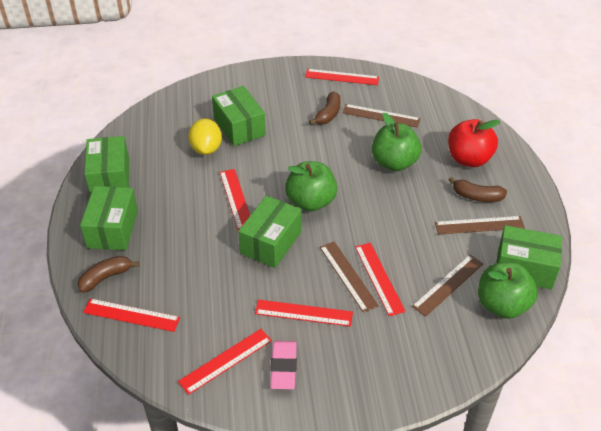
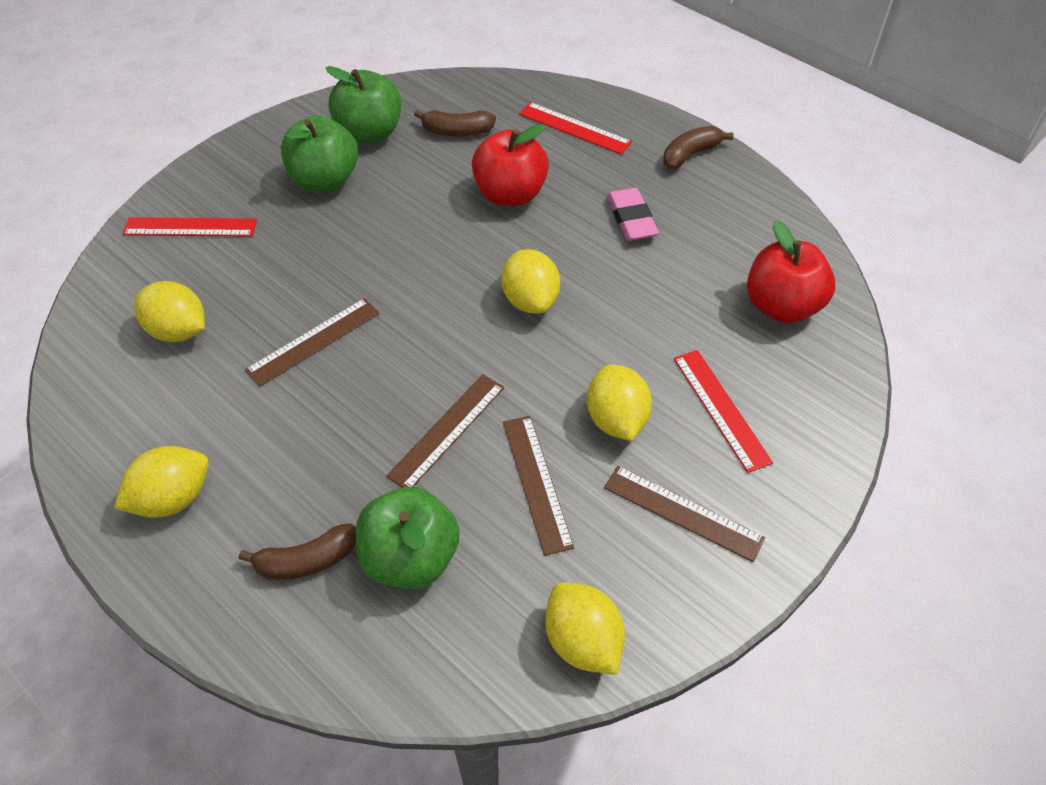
green box: [80,186,138,250] [84,136,129,196] [212,86,266,146] [238,196,302,268] [496,225,562,290] = 5 -> none = 0
red apple: [448,119,500,167] = 1 -> [472,123,549,206] [747,220,835,323] = 2
red ruler: [83,299,180,332] [178,329,272,395] [220,169,250,231] [255,300,353,327] [305,69,379,85] [355,243,406,316] = 6 -> [122,217,257,237] [519,102,632,155] [674,350,773,473] = 3
yellow lemon: [188,119,222,155] = 1 -> [114,446,209,518] [134,281,205,342] [502,249,560,314] [545,582,625,675] [587,364,652,441] = 5

